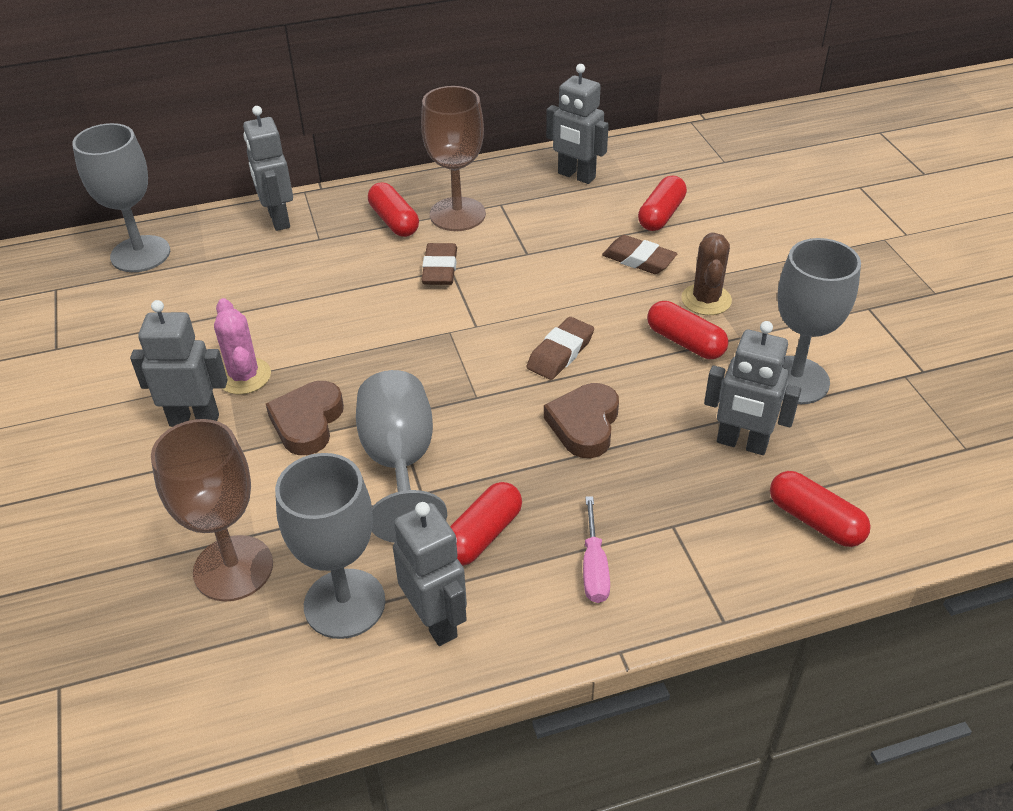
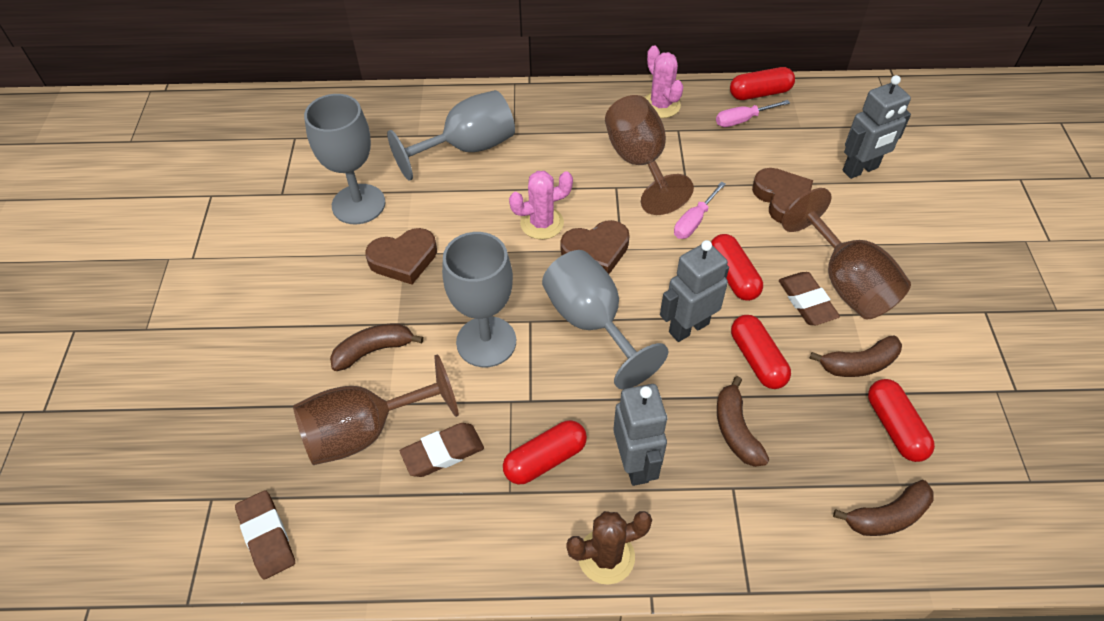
brown banana: none = 0 -> [330,323,424,371] [717,376,769,467] [809,335,902,377] [833,480,934,536] = 4
brown goblet: [151,419,273,602] [421,86,486,231] = 2 -> [293,354,459,465] [605,95,694,215] [782,188,911,319] = 3
brown heart: [266,381,344,455] [544,383,619,458] = 2 -> [365,228,437,284] [561,220,630,274] [752,168,813,224] = 3
grey robot: [130,300,227,427] [243,106,293,231] [393,502,467,646] [546,64,609,184] [704,321,801,455] = 5 -> [613,384,667,486] [660,240,729,342] [843,75,911,179] = 3
pink cactus: [214,298,271,394] = 1 -> [509,171,573,239] [645,46,683,118] = 2
pink screwdriver: [583,496,610,603] = 1 -> [674,181,726,239] [716,100,790,127] = 2

